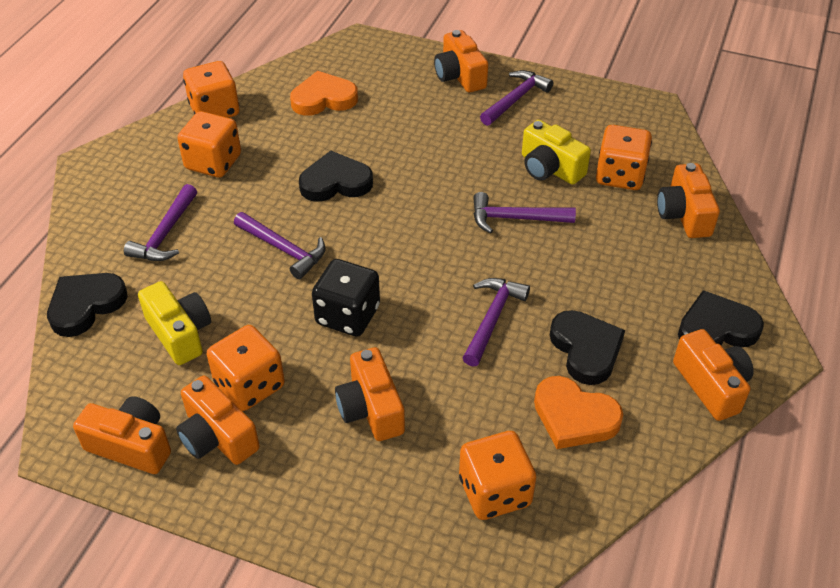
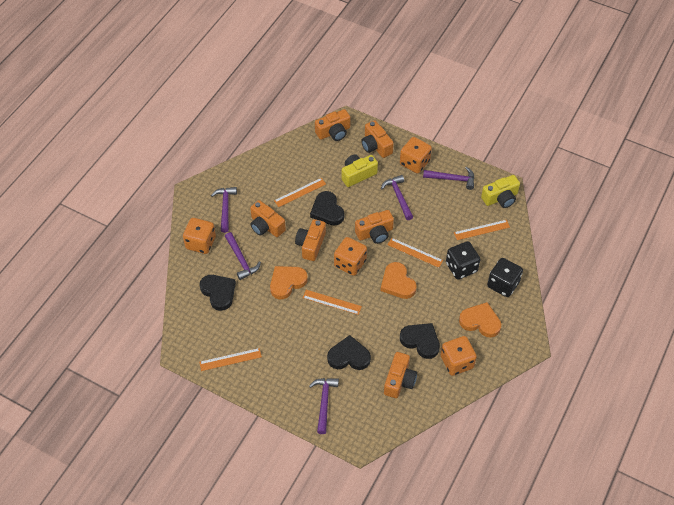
black dice: [312,259,380,337] = 1 -> [446,241,480,279] [487,258,523,297] = 2
orange dice: [177,111,241,178] [183,61,239,118] [206,325,285,411] [459,431,536,520] [596,125,652,190] = 5 -> [183,218,216,254] [334,237,367,276] [400,137,432,174] [441,336,477,376] = 4
orange heart: [290,71,358,116] [534,376,623,449] = 2 -> [270,266,308,299] [380,262,417,299] [459,302,501,338] = 3
orange ruler: none = 0 -> [199,348,262,371] [274,178,326,207] [303,290,362,315] [387,238,443,268] [454,220,510,240] = 5

